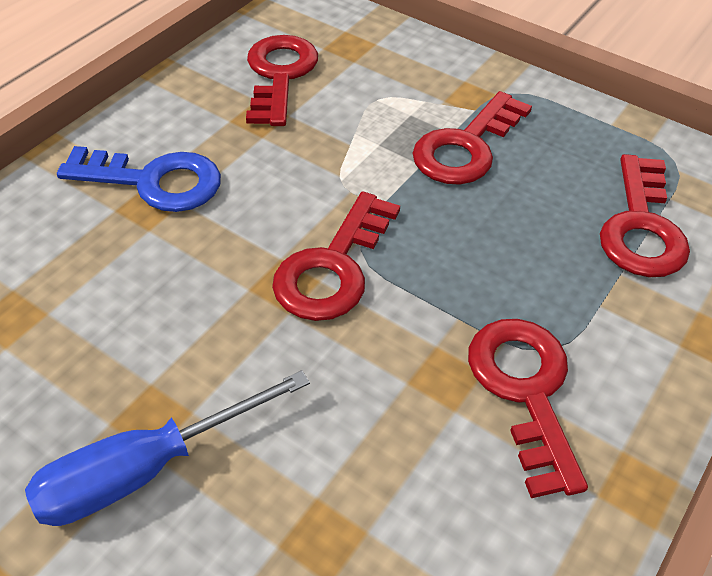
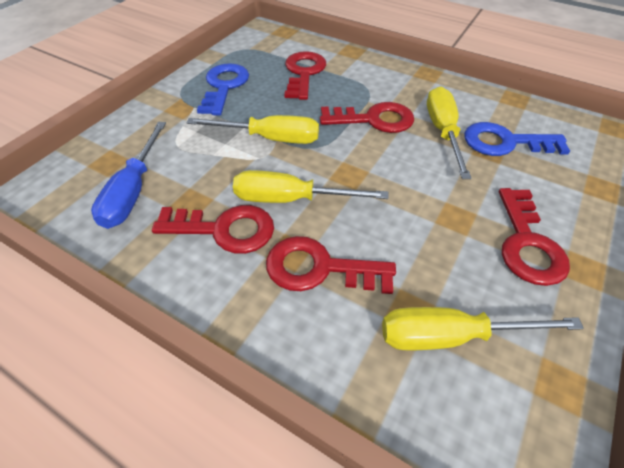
blue key: [57,146,221,212] = 1 -> [197,63,249,116] [464,122,570,156] = 2
yellow screwdriver: none = 0 -> [186,115,319,144] [233,170,389,203] [382,307,584,351] [427,86,471,179] = 4

